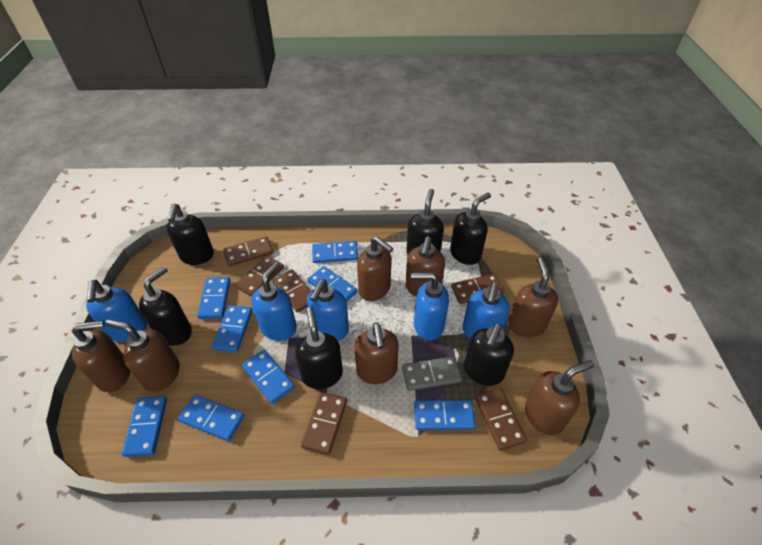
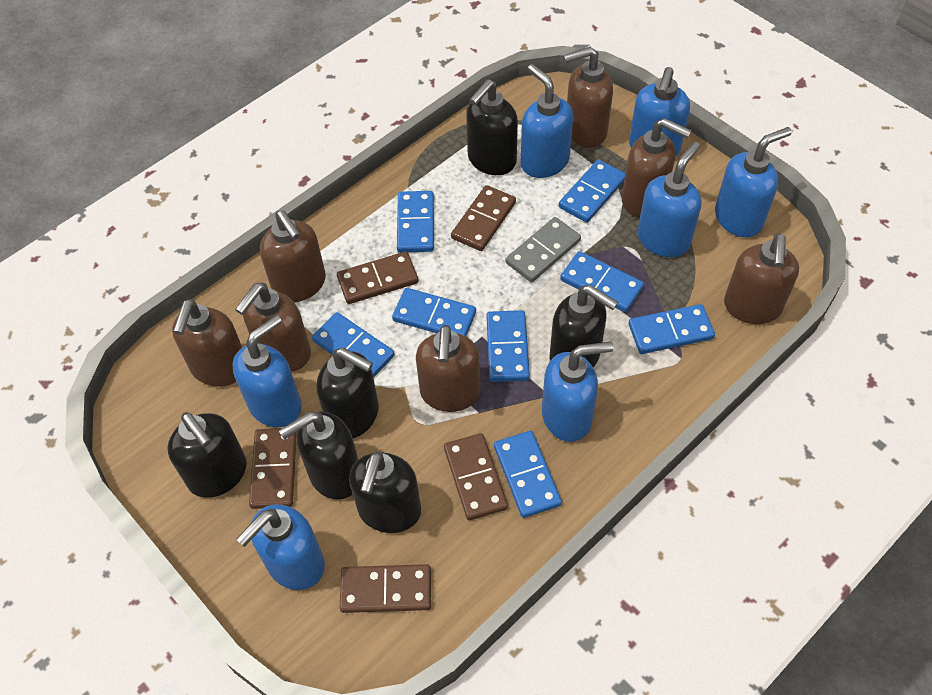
blue soap dispenser: [86,280,147,342] [251,262,297,341] [307,279,349,341] [411,272,449,341] [462,282,510,339] = 5 -> [233,315,302,428] [236,504,325,590] [520,64,573,178] [542,342,613,442] [629,67,690,157] [637,142,701,257] [715,127,792,237] = 7
brown domino: [223,237,273,266] [235,256,284,297] [273,270,311,313] [301,392,347,455] [451,274,505,304] [475,388,527,451] = 6 -> [249,428,297,509] [337,252,419,304] [340,564,431,613] [444,433,508,520] [451,185,516,251] = 5

